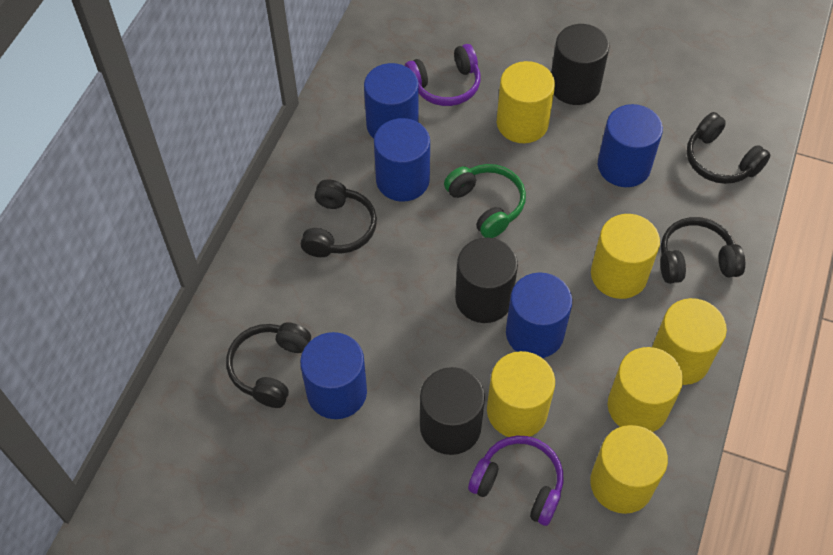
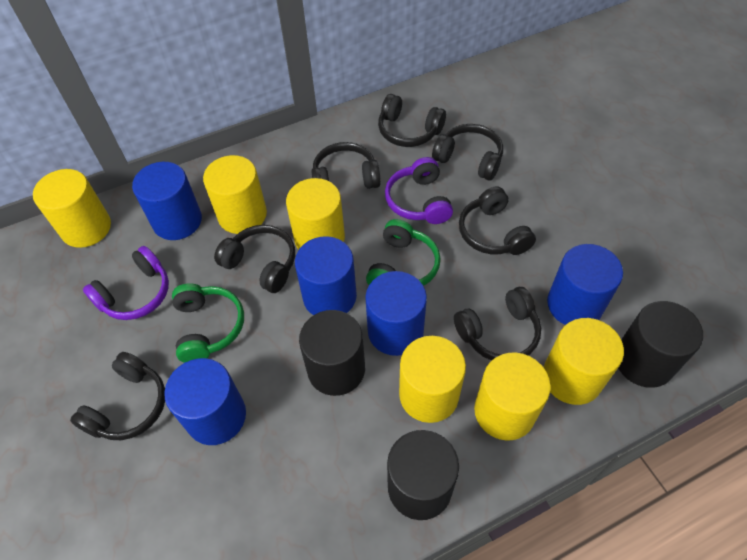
black headphones: [226,322,311,408] [301,179,377,257] [660,217,745,284] [687,112,771,184] = 4 -> [70,352,165,440] [214,225,295,293] [311,142,381,189] [378,94,446,147] [432,124,503,181] [454,287,541,361] [459,186,536,255] = 7
green headphones: [444,164,526,238] = 1 -> [172,283,244,363] [366,219,441,286] = 2

